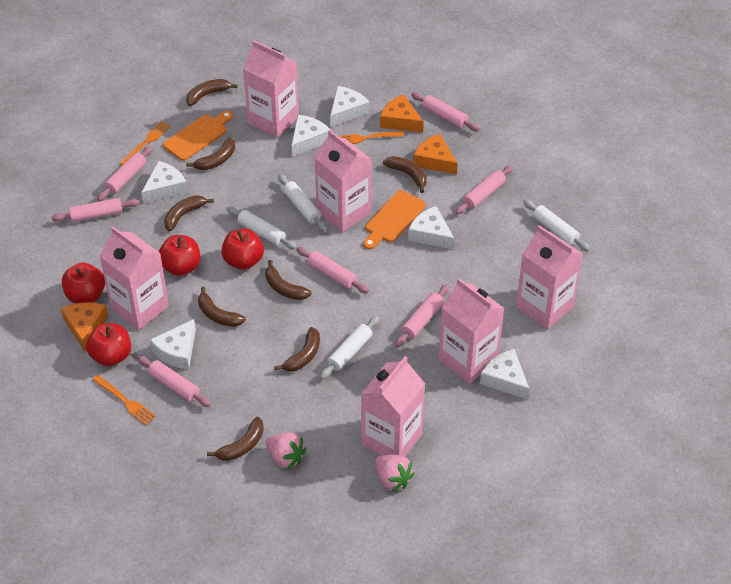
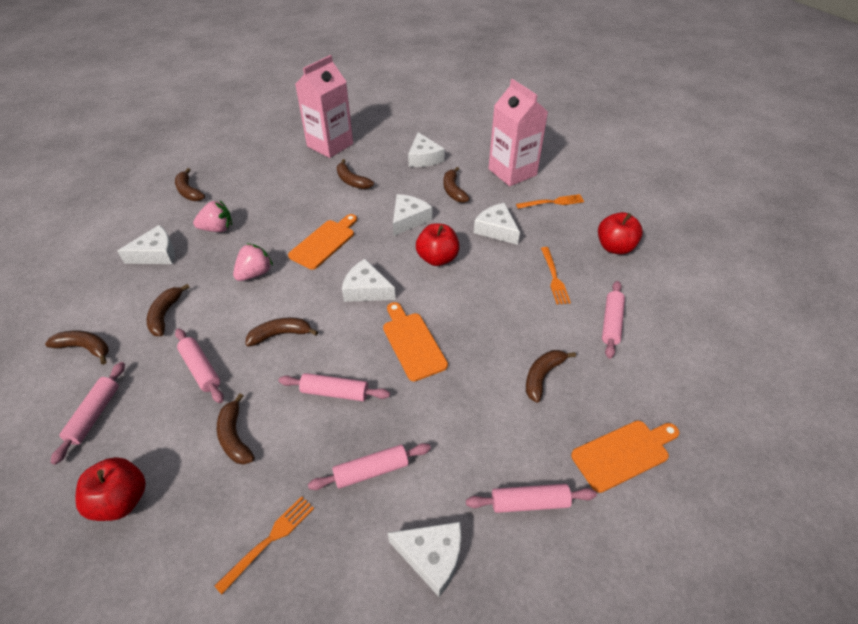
orange cheese: [61,302,108,352] [380,94,424,133] [413,134,458,174] = 3 -> none = 0
orange cutting board: [163,111,233,161] [363,190,426,250] = 2 -> [288,214,357,270] [383,302,448,381] [571,421,679,493] = 3
pink carton: [100,227,169,330] [243,40,299,138] [314,130,372,232] [361,356,425,456] [439,278,504,384] [516,225,583,329] = 6 -> [295,55,353,158] [488,79,548,186] = 2
pink rolling pin: [51,198,139,222] [97,146,153,201] [137,356,211,407] [296,247,369,293] [395,284,449,347] [411,92,480,131] [455,165,513,214] = 7 -> [51,362,125,465] [175,328,224,403] [279,373,390,401] [308,443,431,490] [466,484,597,513] [602,281,625,359] = 6
red apple: [62,262,105,304] [86,323,131,366] [159,235,200,276] [221,229,264,270] = 4 -> [75,457,146,521] [416,223,460,266] [598,212,643,254] = 3
white rolling pin: [227,206,297,249] [278,174,326,231] [320,316,379,379] [523,200,590,251] = 4 -> none = 0

